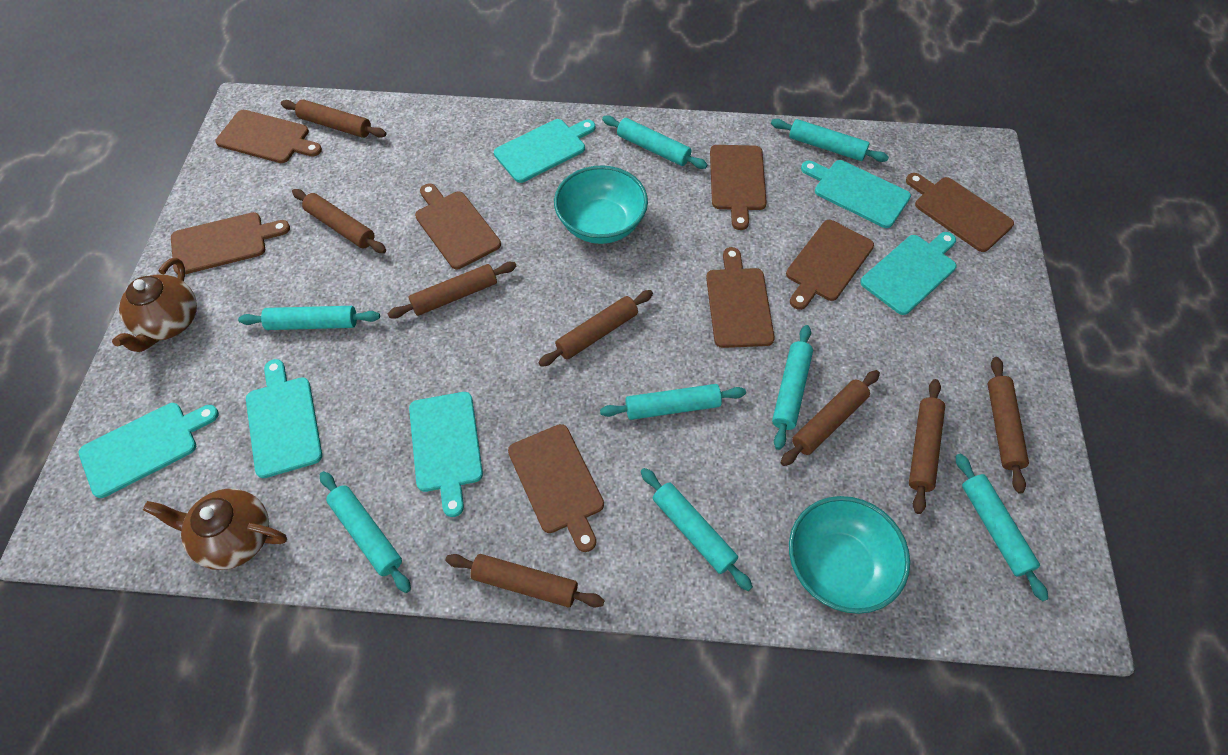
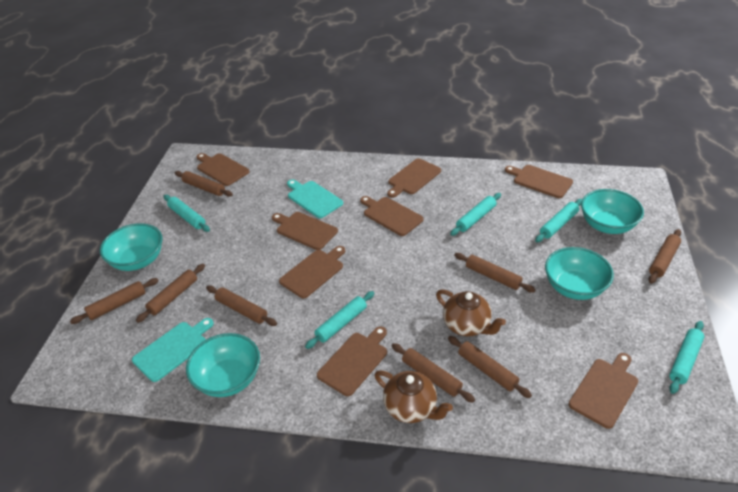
turquoise bowl: [554,165,648,244] [789,496,910,614] = 2 -> [100,223,163,271] [186,333,260,397] [545,247,614,300] [581,189,644,234] = 4
turquoise cutting board: [79,403,219,498] [246,359,322,478] [409,392,483,517] [494,119,595,183] [801,160,911,228] [860,232,956,315] = 6 -> [132,318,214,382] [287,179,343,218] = 2
turquoise rolling pin: [238,306,380,330] [320,471,411,593] [600,384,746,420] [602,115,708,169] [641,468,753,591] [771,119,889,162] [772,325,813,450] [956,453,1048,601] = 8 -> [163,195,210,232] [305,291,375,349] [450,193,501,236] [535,199,582,242] [669,321,704,394] = 5

